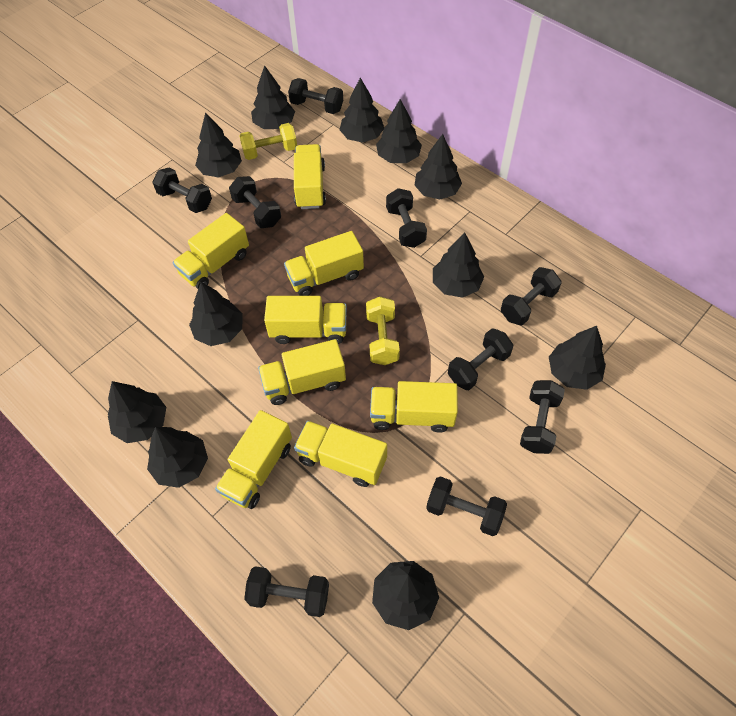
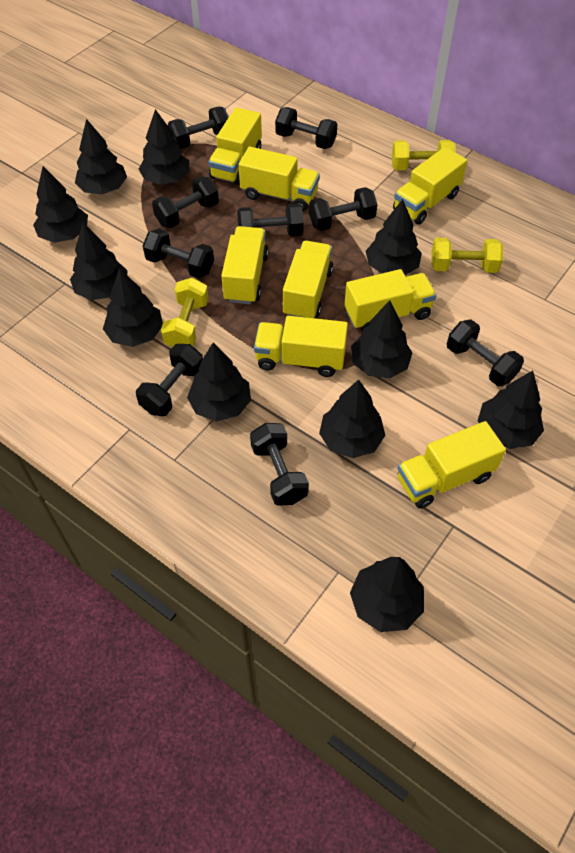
yellow dumbbell: [239,123,297,160] [366,297,400,365] = 2 -> [161,278,209,347] [392,140,456,171] [431,238,503,273] = 3

